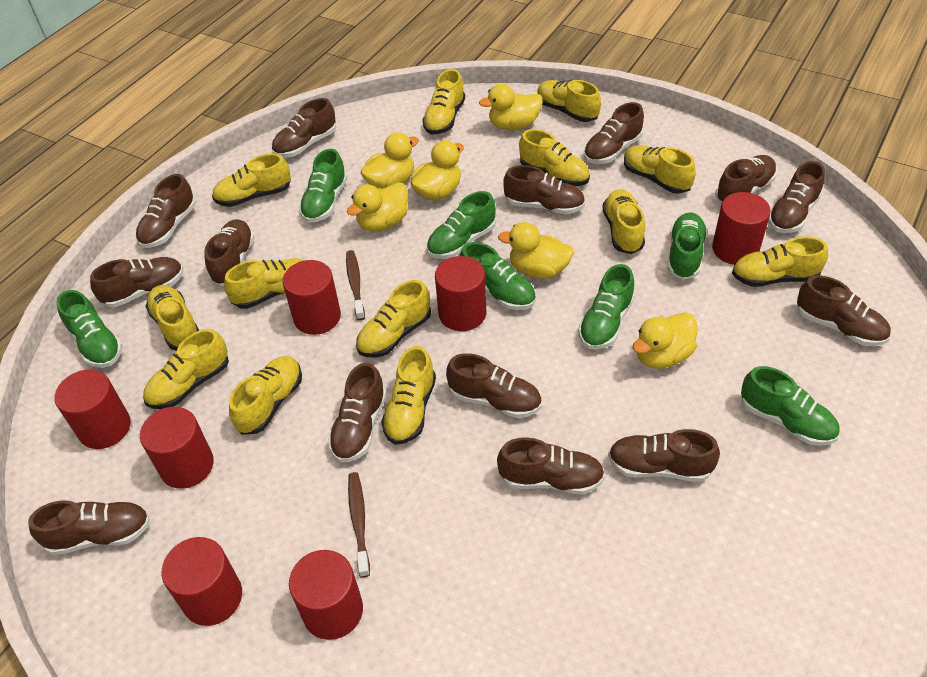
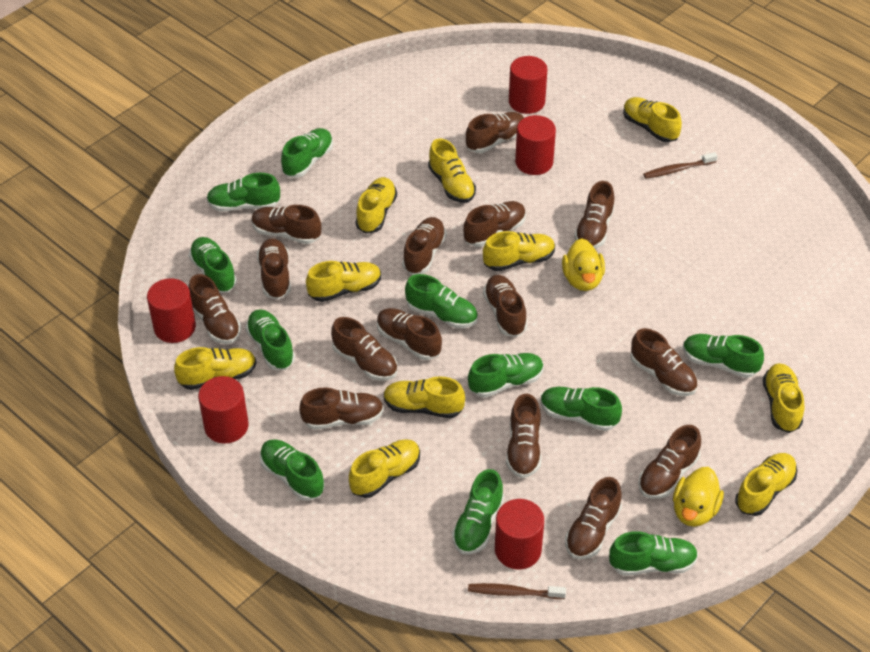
brown shoe: [28,500,150,555] [90,257,184,308] [136,174,196,248] [204,219,255,286] [272,98,336,157] [328,363,387,463] [446,353,542,418] [497,437,605,494] [503,165,585,214] [584,102,644,164] [608,429,720,482] [716,155,777,204] [768,161,825,233] [797,275,891,346] = 14 -> [189,274,241,344] [251,205,321,244] [257,239,291,299] [299,387,384,430] [331,317,398,381] [377,308,442,360] [402,217,446,275] [463,201,526,247] [466,112,524,153] [483,275,527,337] [506,393,542,478] [565,477,622,559] [574,181,615,249] [630,328,697,396] [638,425,701,499] = 15
green shoe: [57,290,123,368] [299,149,347,223] [426,191,496,259] [460,242,536,310] [578,264,635,350] [668,213,707,280] [741,366,840,446] = 7 -> [189,237,237,293] [207,173,280,212] [245,309,295,370] [260,439,325,501] [281,128,333,178] [405,274,478,328] [452,469,504,555] [468,353,544,398] [541,387,622,431] [609,531,698,576] [683,334,764,378] = 11
red cylinder: [55,369,131,449] [140,407,214,489] [161,537,242,626] [282,260,341,335] [289,550,363,640] [435,256,486,331] [712,192,771,265] = 7 -> [147,278,196,343] [198,376,249,444] [495,499,544,569] [509,56,547,114] [515,115,556,175] = 5
yellow duck: [347,182,408,231] [360,132,419,189] [411,140,464,200] [479,83,543,130] [498,222,574,279] [633,312,697,369] = 6 -> [562,238,605,291] [673,467,724,527] = 2
yellow shoe: [143,329,229,409] [145,285,199,351] [212,154,291,207] [224,258,305,309] [229,356,302,435] [356,280,431,357] [381,346,436,445] [422,69,465,134] [519,129,590,186] [537,80,601,122] [602,189,645,254] [624,145,696,194] [732,237,828,287] = 13 -> [174,347,257,390] [306,261,381,302] [349,439,420,498] [356,177,397,234] [383,376,465,418] [428,138,476,203] [483,231,555,271] [623,97,682,142] [735,453,797,516] [763,363,805,433] = 10

